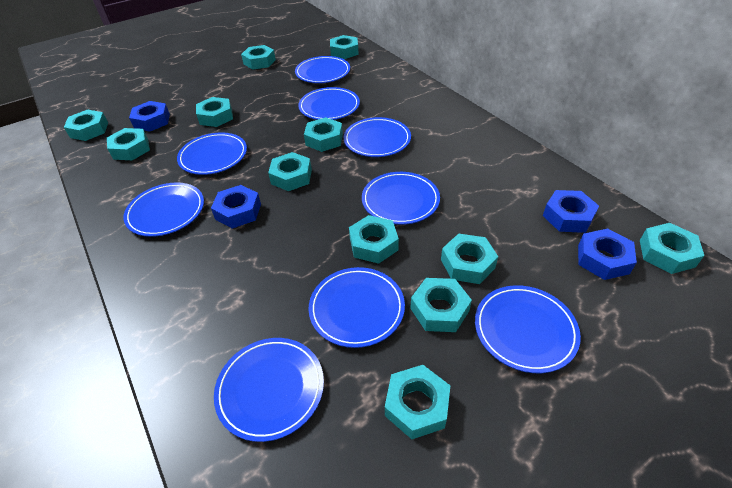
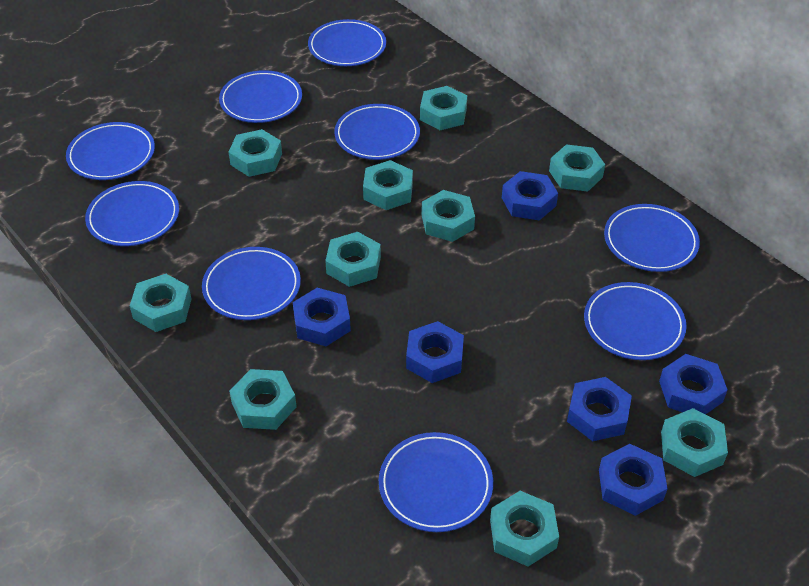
blue nut: [129,101,170,132] [211,185,261,229] [543,190,599,233] [578,228,637,280] = 4 -> [293,288,351,346] [406,321,464,383] [502,171,558,220] [567,377,632,441] [599,444,668,516] [659,354,728,414] = 6
turquoise nut: [64,110,108,141] [107,128,150,160] [196,97,233,127] [241,45,276,70] [268,152,312,191] [304,117,343,152] [330,35,359,59] [349,215,399,264] [385,365,450,439] [410,278,472,332] [441,234,498,284] [640,223,704,274] = 12 -> [130,274,192,332] [229,129,282,177] [229,369,297,430] [325,232,381,287] [363,160,413,210] [420,86,467,130] [421,190,475,242] [490,491,559,567] [549,144,605,192] [661,408,728,477] = 10

